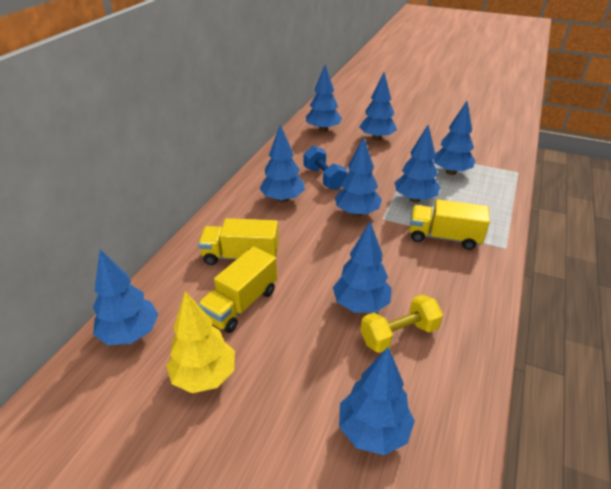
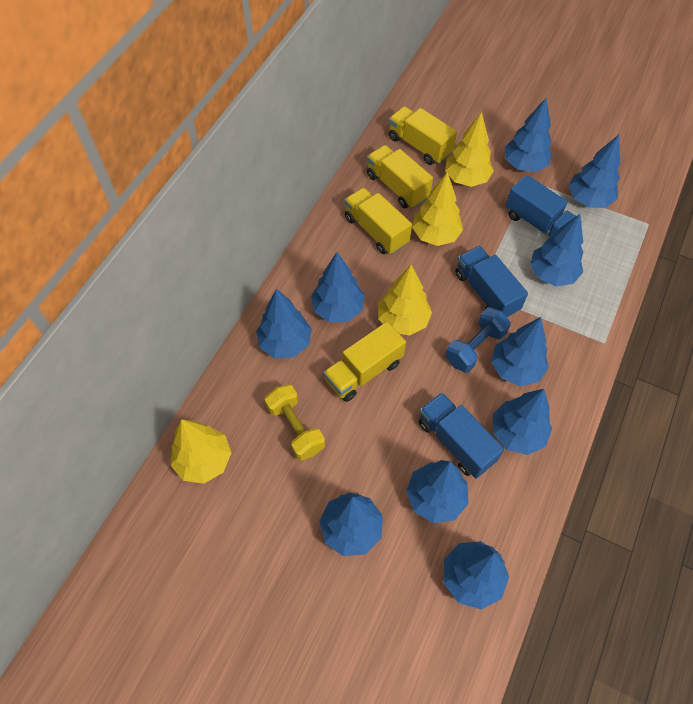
blue tree: [93,249,158,345] [259,124,305,203] [306,65,342,132] [333,222,392,313] [335,136,382,217] [339,347,415,455] [359,72,397,141] [394,125,440,203] [433,101,475,175] = 9 -> [256,289,312,358] [311,252,365,322] [319,493,383,556] [406,460,468,523] [444,541,509,609] [491,317,549,386] [493,389,552,455] [505,98,552,172] [530,214,583,286] [568,135,620,208] = 10
blue truck: none = 0 -> [419,392,504,479] [455,246,528,318] [506,175,582,237] = 3
yellow tree: [166,291,235,393] = 1 -> [171,419,231,484] [378,265,432,336] [412,172,463,246] [445,112,494,187] = 4
yellow truck: [198,218,279,265] [198,246,277,333] [409,199,490,250] = 3 -> [323,322,406,402] [344,187,412,255] [367,145,433,208] [389,106,457,165] = 4

